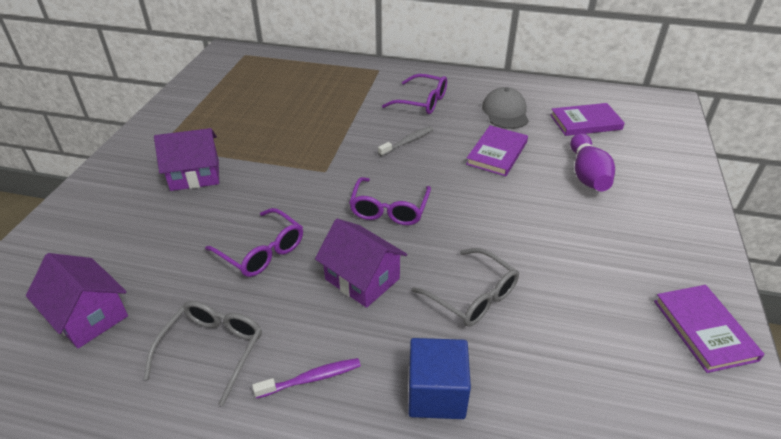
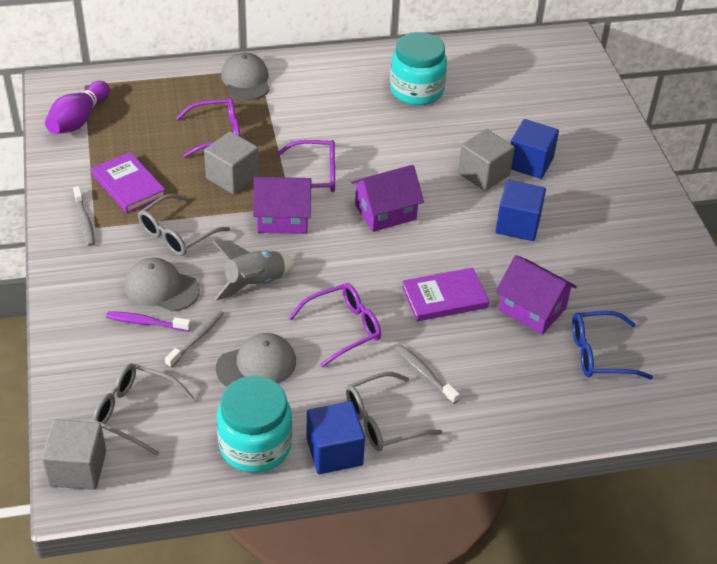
blue cube: [408,338,471,419] = 1 -> [306,401,365,474] [496,180,546,241] [511,119,559,179] = 3
blue glasses: none = 0 -> [572,311,653,379] = 1
grey cap: [482,87,529,129] = 1 -> [125,258,200,311] [216,333,296,387] [221,53,270,100] = 3
grey cube: none = 0 -> [42,419,106,490] [204,131,259,194] [458,129,515,191] = 3
grey glasses: [144,301,262,406] [411,248,519,326] = 2 -> [92,363,195,456] [138,194,230,256] [346,372,442,451] = 3
grey rocket: none = 0 -> [212,240,296,301] = 1
grey toothbrush: [378,126,434,157] = 1 -> [73,186,95,246] [165,309,224,368] [396,345,460,404] = 3
purple book: [466,125,528,176] [550,103,625,136] [654,285,765,373] = 3 -> [91,152,165,213] [402,268,489,321] = 2
turquoise jar: none = 0 -> [217,376,292,473] [390,32,447,105] = 2

